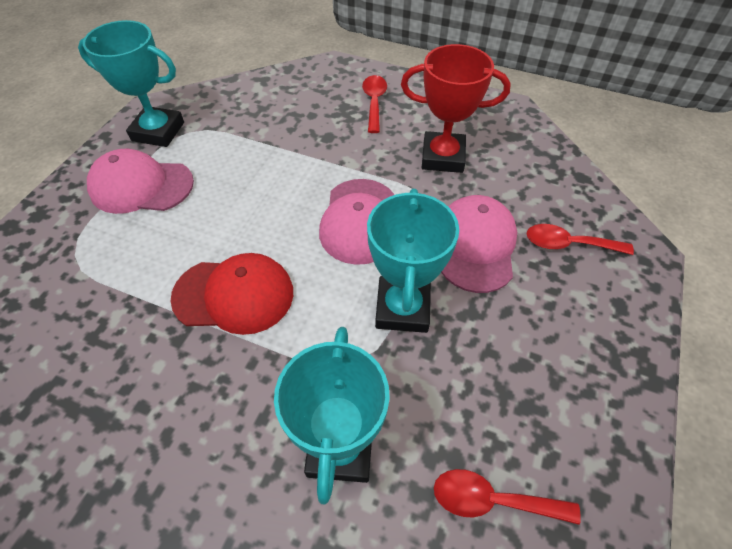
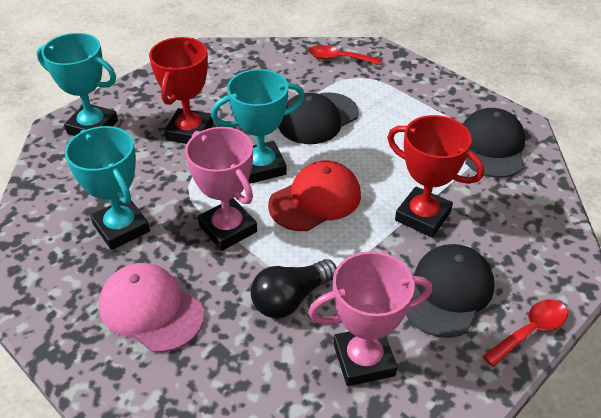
black cap: none = 0 -> [278,92,359,144] [406,244,495,338] [463,108,525,178] = 3
black light bulb: none = 0 -> [251,259,337,318] = 1
pink cap: [87,149,194,214] [319,179,394,265] [441,195,517,293] = 3 -> [99,263,204,353] = 1
pink trophy: none = 0 -> [185,127,257,251] [308,251,432,386] = 2
red spoon: [362,75,387,133] [434,469,581,525] [527,224,634,255] = 3 -> [309,45,381,65] [483,299,568,367] = 2
red trophy: [401,44,511,173] = 1 -> [149,37,213,144] [387,115,484,237] = 2

